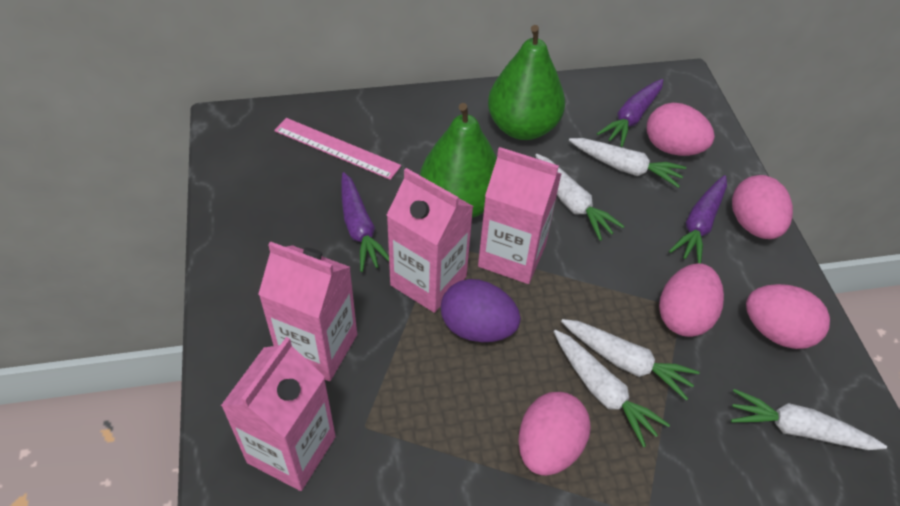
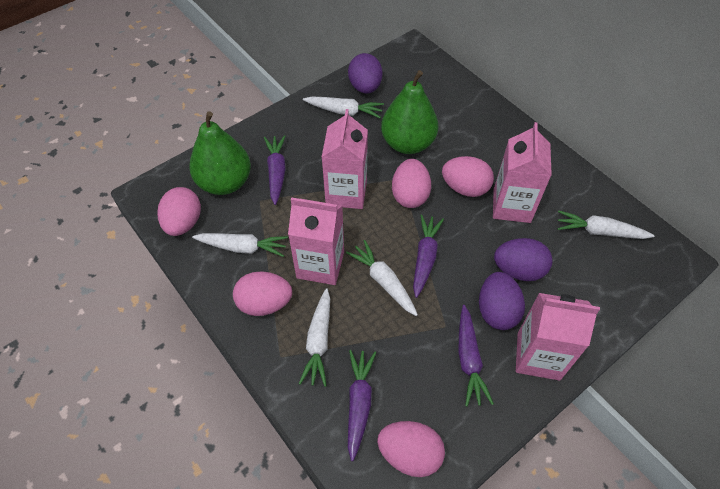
pink ruler: [274,118,401,180] = 1 -> none = 0
purple carrot: [341,172,389,272] [597,79,663,147] [669,175,727,264] = 3 -> [264,135,286,205] [348,350,376,461] [413,214,444,298] [458,305,494,407] = 4
purple egg: [441,279,521,342] = 1 -> [348,53,383,94] [479,272,525,330] [494,238,552,281] = 3

